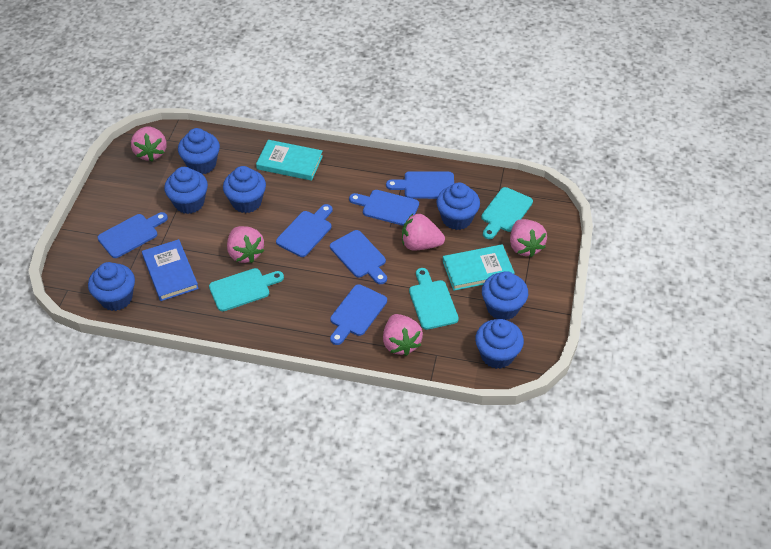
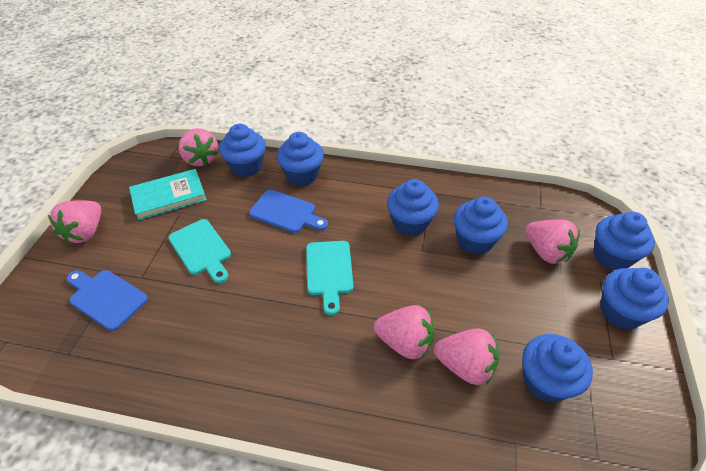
blue book: [142,239,199,301] = 1 -> none = 0
blue cutting board: [97,212,168,258] [276,204,333,257] [330,230,387,284] [330,284,387,345] [349,190,419,226] [386,171,454,199] = 6 -> [67,270,148,331] [249,190,328,233] = 2
turquoise book: [256,140,323,181] [443,244,515,291] = 2 -> [129,169,207,220] = 1
turquoise cutting board: [209,268,284,311] [409,268,459,330] [481,187,533,239] = 3 -> [168,219,231,283] [306,241,353,315] = 2

